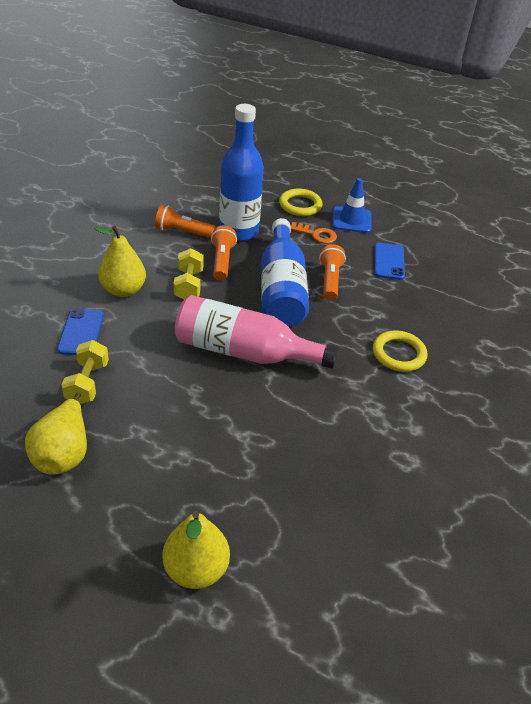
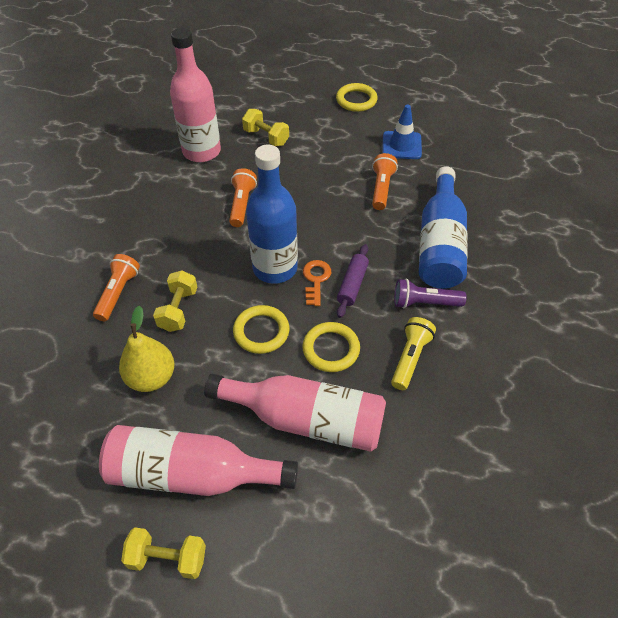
blue phone: [57,309,104,355] [374,243,405,280] = 2 -> none = 0
pink bottle: [175,295,339,369] = 1 -> [99,425,298,496] [170,28,221,162] [204,374,386,452] = 3
purple flashlight: none = 0 -> [394,279,467,309] = 1
purple rolling pin: none = 0 -> [337,244,369,318] = 1
yellow dumbbell: [61,340,109,404] [174,248,204,299] = 2 -> [121,527,206,579] [153,270,197,332] [242,109,289,146] = 3
yellow flashlight: none = 0 -> [391,317,436,390] = 1
yellow pear: [25,393,87,475] [94,226,146,297] [162,511,230,589] = 3 -> [119,305,175,392] = 1
yellow ring: [279,189,322,216] [373,331,428,372] = 2 -> [233,305,290,354] [302,322,360,372] [336,83,378,112] = 3

